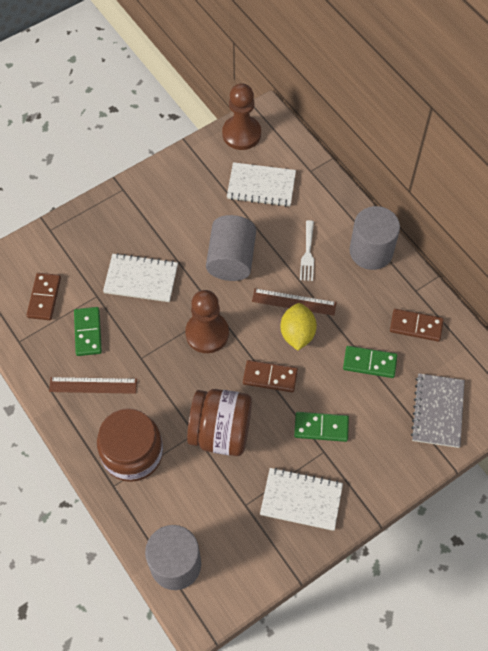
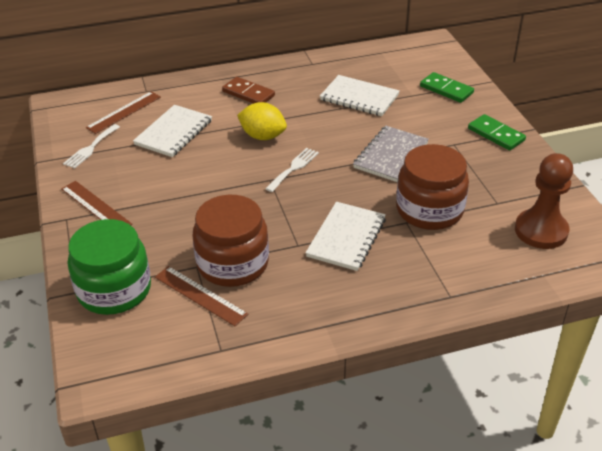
brown domino: [27,273,61,320] [243,360,298,392] [390,309,444,342] = 3 -> [222,77,275,104] = 1
brown pawn: [185,290,229,353] [222,83,261,150] = 2 -> [515,153,573,249] = 1
brown ruler: [49,377,137,394] [252,288,337,316] = 2 -> [61,181,132,225] [86,92,161,134] [155,266,248,326] = 3
green domino: [74,307,102,356] [294,412,349,442] [343,346,397,378] = 3 -> [420,72,474,103] [468,114,526,150] = 2
green jar: none = 0 -> [68,219,151,315] = 1
grey cylinder: [145,525,201,590] [206,215,256,281] [350,206,400,270] = 3 -> none = 0
white fork: [300,220,314,281] = 1 -> [63,124,120,169] [265,148,319,192] = 2

